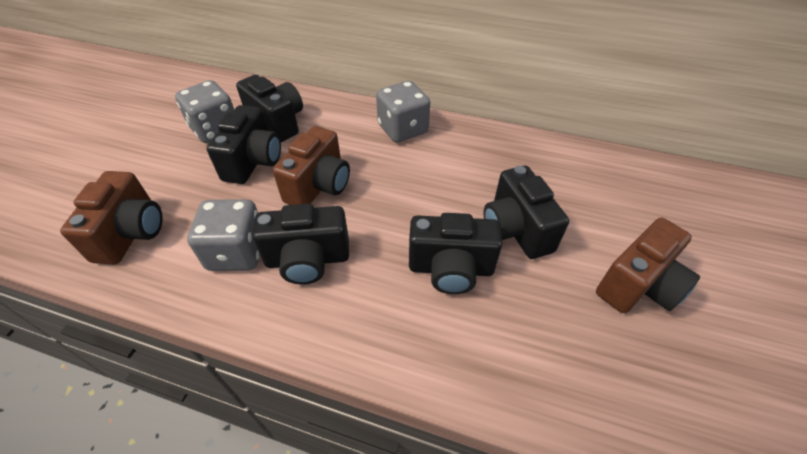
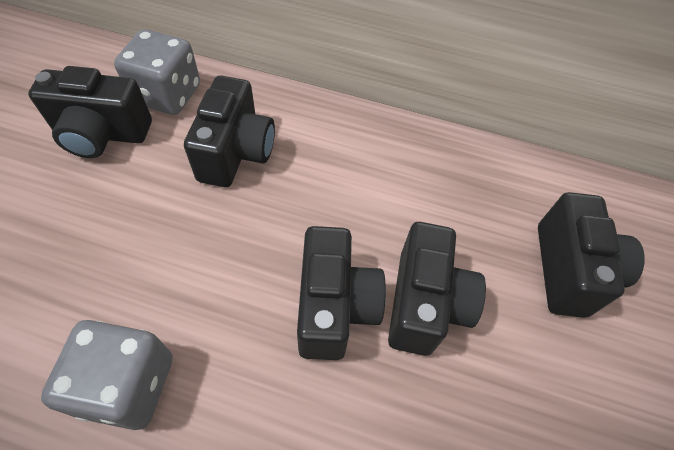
brown camera: [60,171,163,265] [273,126,350,205] [596,218,700,313] = 3 -> none = 0
grey dice: [175,80,234,143] [187,199,260,271] [376,81,430,143] = 3 -> [41,320,172,430] [114,29,200,115] = 2

